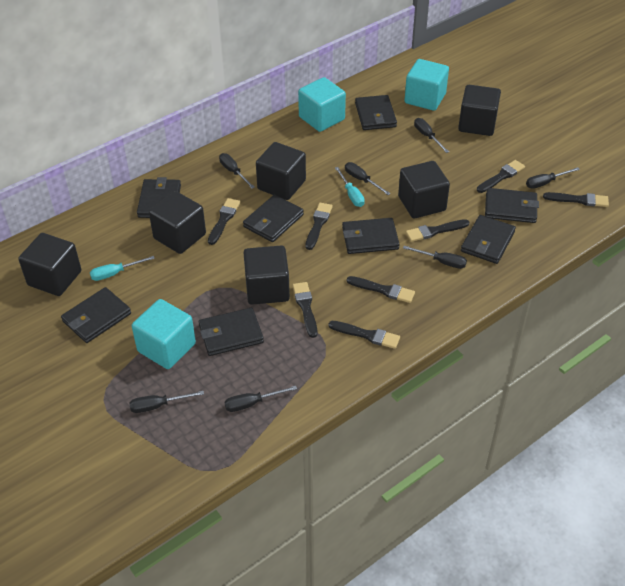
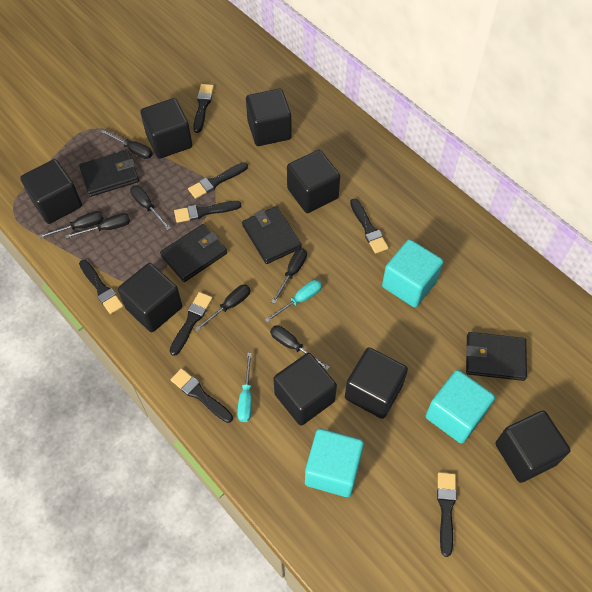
black cube: [18,233,81,296] [149,191,206,254] [243,246,290,305] [256,142,306,200] [398,161,450,219] [458,85,501,136] = 6 -> [20,159,82,224] [118,263,182,332] [140,98,192,159] [246,89,292,146] [274,353,337,426] [287,150,340,213] [345,347,408,419] [495,411,571,483] = 8
black wallet: [61,287,131,343] [137,177,181,218] [199,308,264,356] [243,195,304,242] [342,218,400,254] [355,95,397,130] [461,215,516,264] [485,188,539,223] = 8 -> [79,150,139,197] [160,224,227,282] [242,206,302,264] [466,332,527,381] = 4

